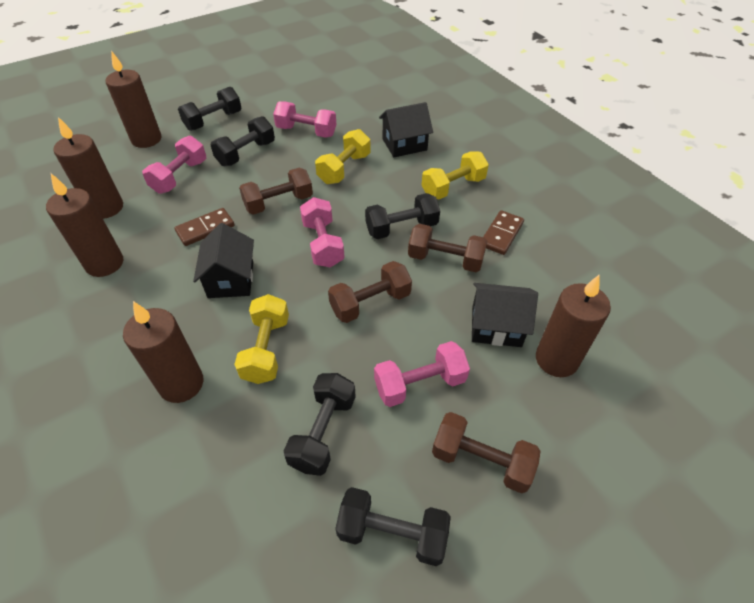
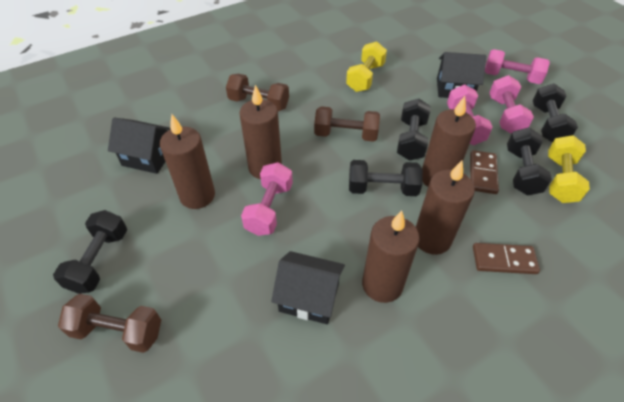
brown dumbbell: [239,168,313,215] [328,261,412,323] [408,224,487,272] [432,412,541,493] = 4 -> [58,294,161,353] [226,74,289,111] [314,106,380,142] = 3
yellow dumbbell: [234,294,289,384] [315,129,371,184] [421,151,489,199] = 3 -> [346,41,387,92] [548,135,590,203] = 2

